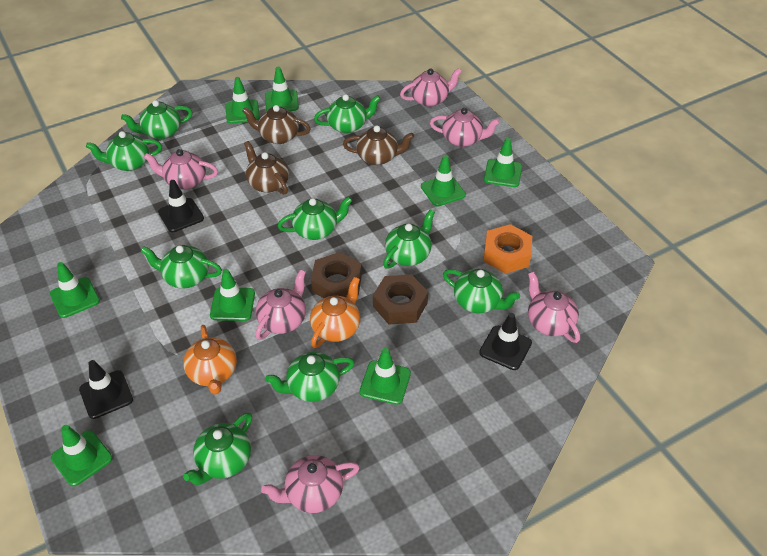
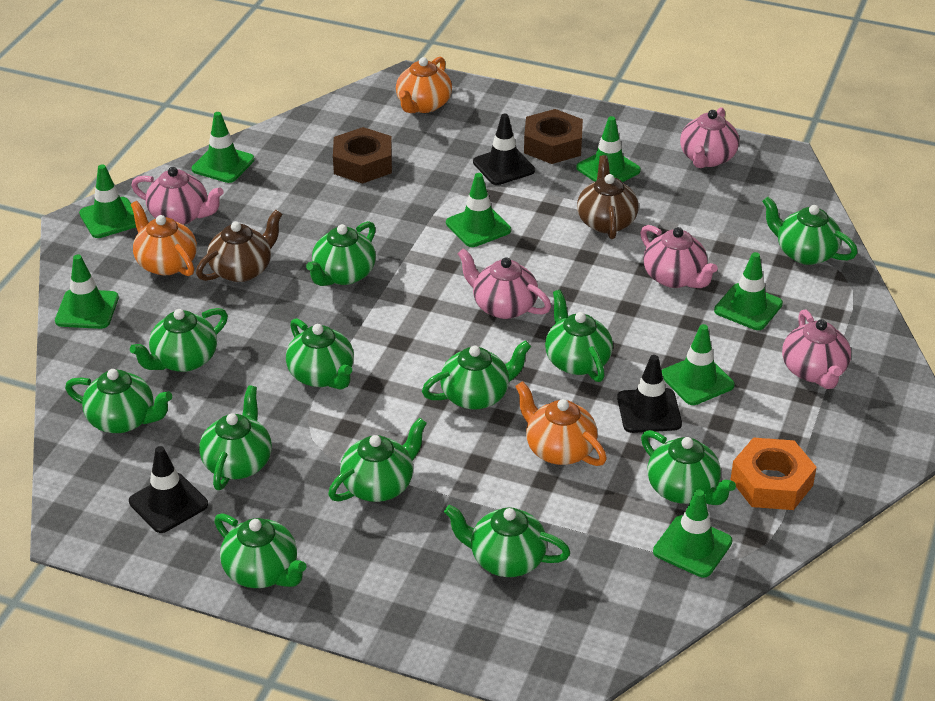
brown teapot: [242,105,311,144] [244,141,289,194] [343,125,414,165] = 3 -> [196,210,282,282] [577,155,639,239] = 2
green teapot: [86,131,162,171] [121,100,193,139] [141,245,222,289] [183,412,252,485] [265,352,355,402] [278,197,353,240] [314,94,381,133] [383,209,435,269] [443,269,520,313] = 9 -> [65,369,172,433] [130,308,228,372] [199,385,272,490] [214,513,307,588] [286,318,354,389] [306,221,376,286] [328,418,427,502] [422,340,531,410] [444,505,570,577] [545,290,613,382] [641,430,736,505] [762,196,858,265] = 12
orange teapot: [183,325,237,395] [310,277,360,348] = 2 -> [131,201,197,276] [396,57,452,113] [515,381,607,466] = 3
pink teapot: [144,149,218,190] [255,269,306,340] [261,455,360,513] [400,68,462,107] [430,108,500,147] [528,271,580,343] = 6 -> [131,167,223,225] [457,248,551,319] [640,225,718,288] [680,107,739,168] [782,310,851,389] = 5

